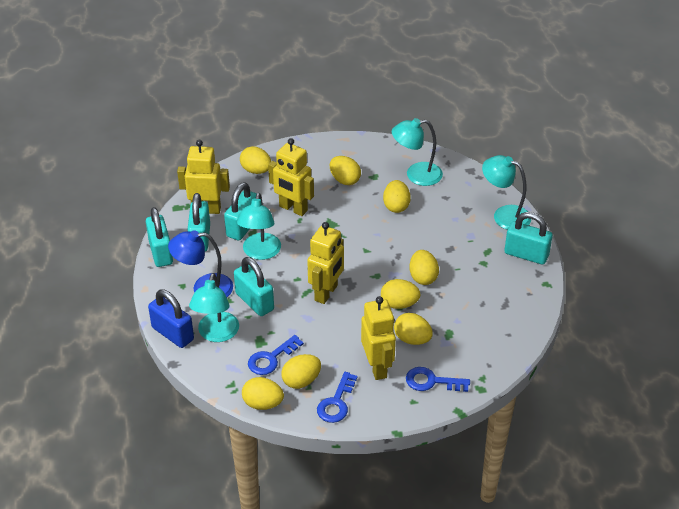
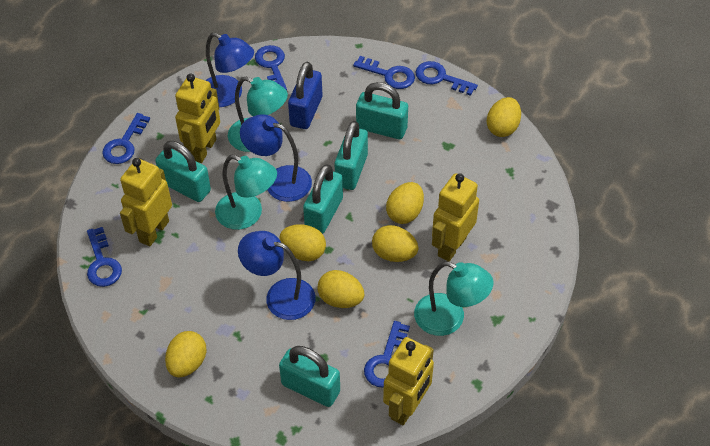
blue key: [248,335,304,375] [317,372,358,423] [406,367,470,392] = 3 -> [87,227,122,287] [102,113,150,164] [255,45,287,91] [353,56,415,89] [364,321,410,388] [416,61,478,96] = 6
blue lamp: [168,230,233,297] = 1 -> [205,32,254,107] [238,231,316,320] [240,114,312,202] = 3
turquoise lamp: [189,273,239,342] [237,193,281,260] [392,118,443,186] [482,155,531,230] = 4 -> [215,155,277,230] [228,77,288,152] [414,262,494,336] = 3
yellow egg: [240,146,271,174] [242,377,284,410] [281,354,321,389] [330,156,361,185] [381,279,421,309] [383,180,411,213] [394,313,433,345] [410,250,439,285] = 8 -> [165,331,207,377] [279,224,326,261] [318,270,365,308] [372,225,418,262] [386,182,424,224] [487,97,521,137] = 6

